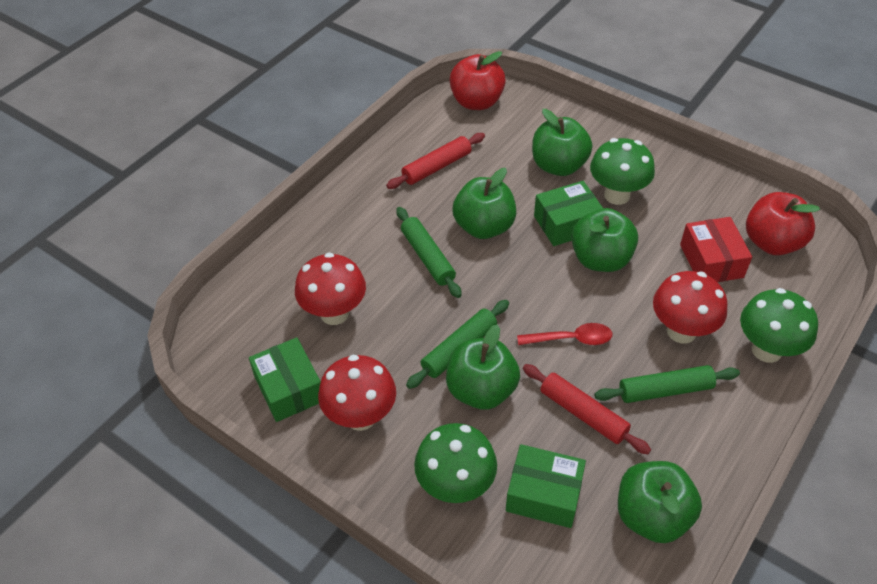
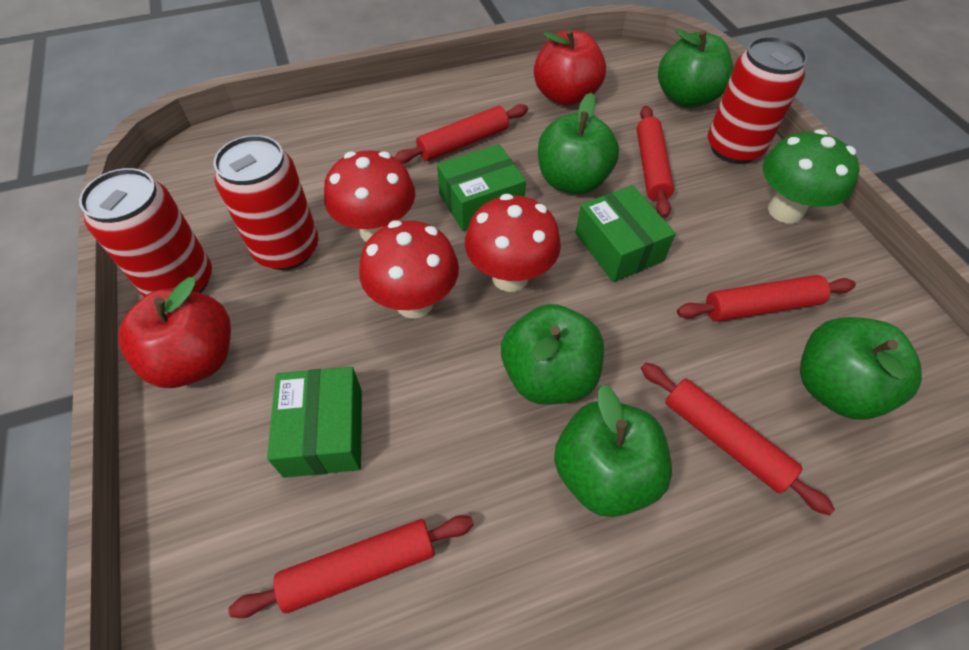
green mushroom: [414,423,497,503] [590,138,655,205] [740,288,818,363] = 3 -> [763,129,860,224] = 1
green rolling pin: [396,207,462,298] [406,300,509,389] [594,365,740,403] = 3 -> none = 0
red box: [680,217,752,282] = 1 -> none = 0
red can: none = 0 -> [79,168,212,297] [213,135,318,270] [708,36,807,164] = 3
red rolling pin: [386,133,485,189] [523,364,651,454] = 2 -> [228,515,474,618] [394,104,528,164] [637,106,674,218] [641,362,835,515] [677,275,856,321] = 5
red spoon: [517,323,612,345] = 1 -> none = 0

